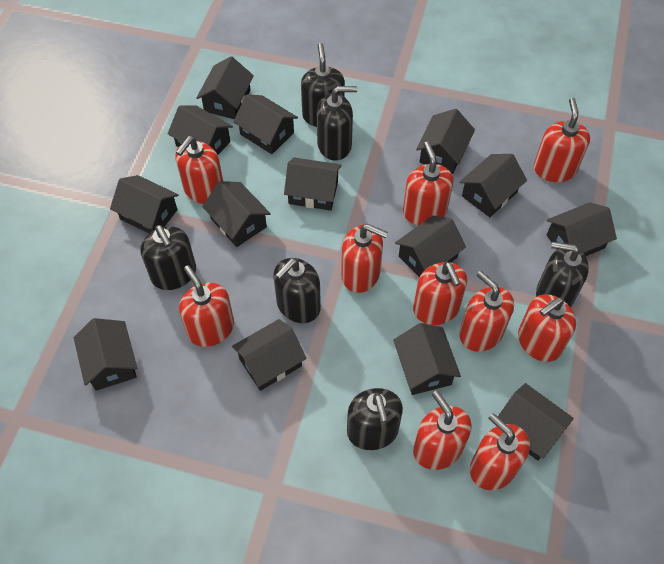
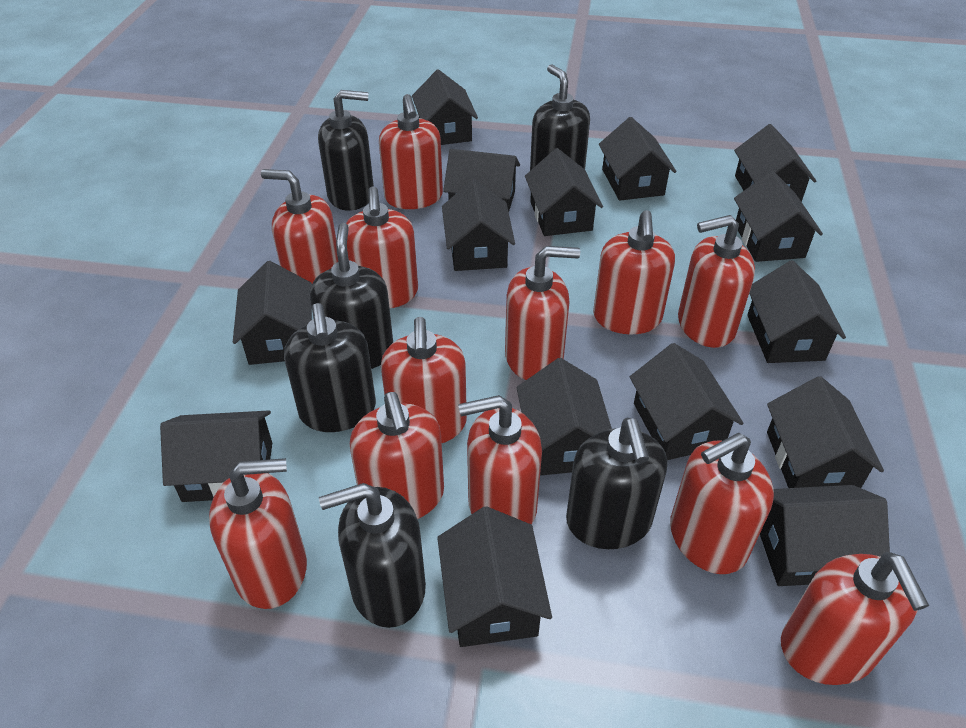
black house: [74,318,137,391] [110,175,179,233] [168,105,233,155] [196,56,254,119] [202,181,271,247] [232,319,307,391] [233,94,298,154] [284,158,342,211] [393,323,461,395] [395,216,466,277] [416,109,475,174] [460,154,527,217] [496,383,574,461] [547,202,617,257] = 14 -> [160,410,272,502] [233,261,312,365] [412,69,478,145] [437,506,552,647] [442,179,515,271] [443,149,520,212] [517,358,612,476] [525,148,603,236] [599,117,677,201] [630,343,744,460] [734,124,816,202] [734,171,823,262] [747,260,846,363] [760,485,890,586] [767,376,884,488] = 15
red soap dispenser: [176,136,223,204] [179,265,234,347] [341,224,388,293] [403,142,453,225] [413,262,467,325] [413,390,472,470] [459,271,514,352] [470,413,530,490] [518,295,576,362] [534,98,590,182] = 10 -> [209,458,307,609] [261,169,338,283] [346,186,418,308] [350,392,444,519] [379,94,443,209] [381,317,467,443] [458,395,542,525] [505,246,580,380] [593,210,675,334] [670,433,774,574] [678,215,755,348] [781,552,929,685] = 12

